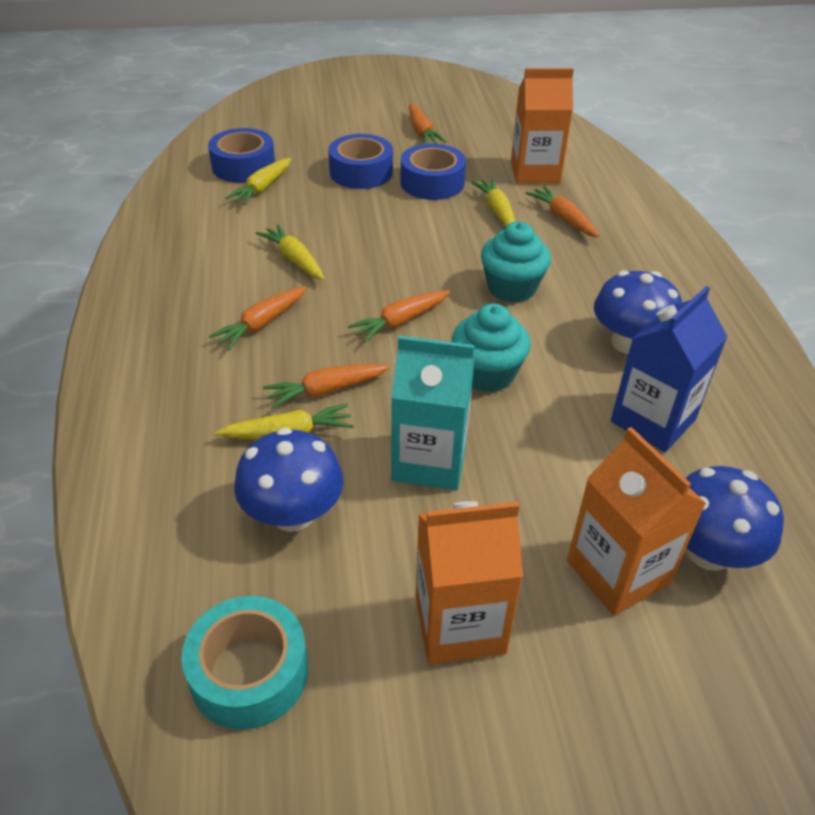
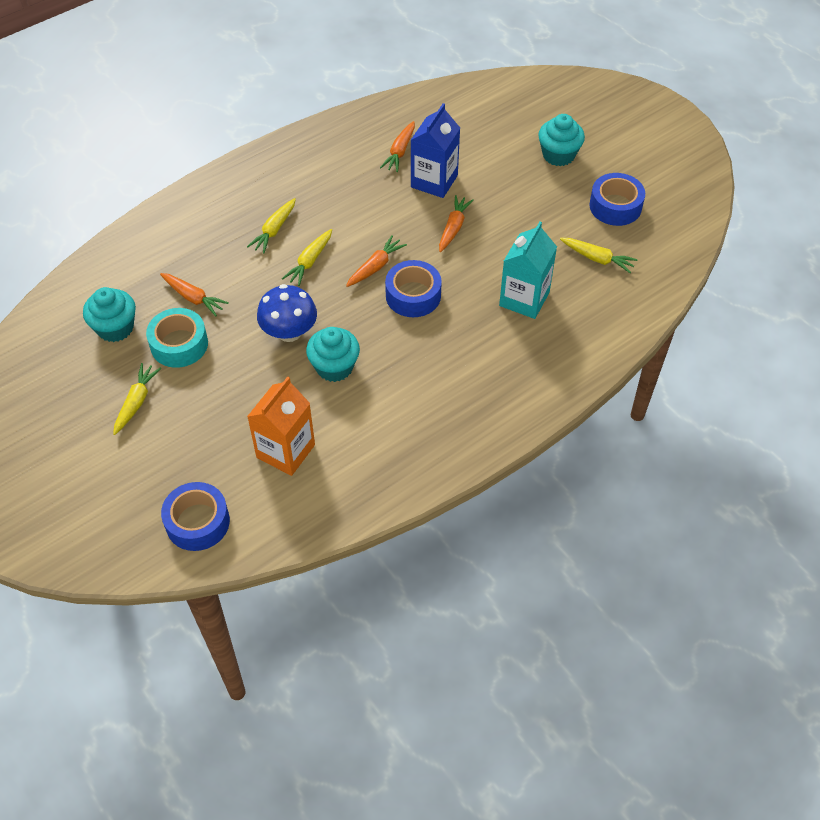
blue mushroom: [234,427,343,532] [594,270,682,354] [686,466,784,571] = 3 -> [257,284,317,342] = 1
orange carrot: [209,287,307,350] [263,364,390,409] [348,290,450,343] [409,104,446,144] [525,186,599,237] = 5 -> [160,273,229,316] [346,235,407,287] [380,121,415,172] [439,195,474,252] = 4
orange carton: [416,501,523,664] [511,68,574,184] [567,427,706,616] = 3 -> [247,376,315,476] = 1
turquoise cupcake: [452,303,531,392] [481,221,551,303] = 2 -> [83,287,136,342] [306,327,360,382] [538,114,585,166] = 3

